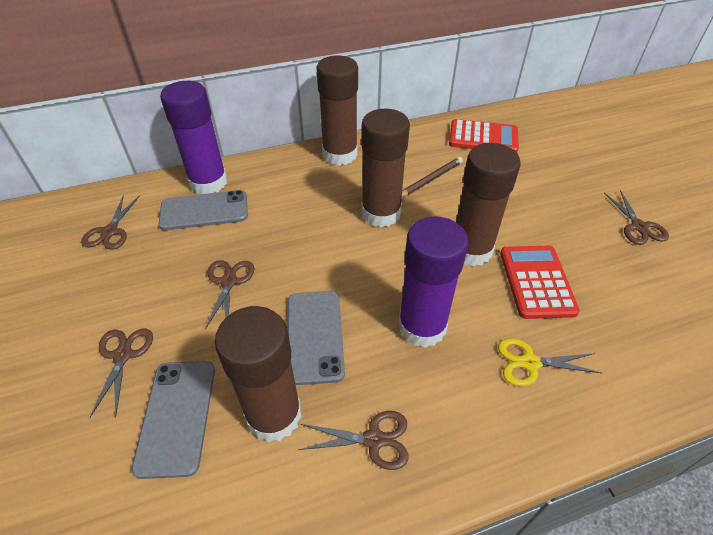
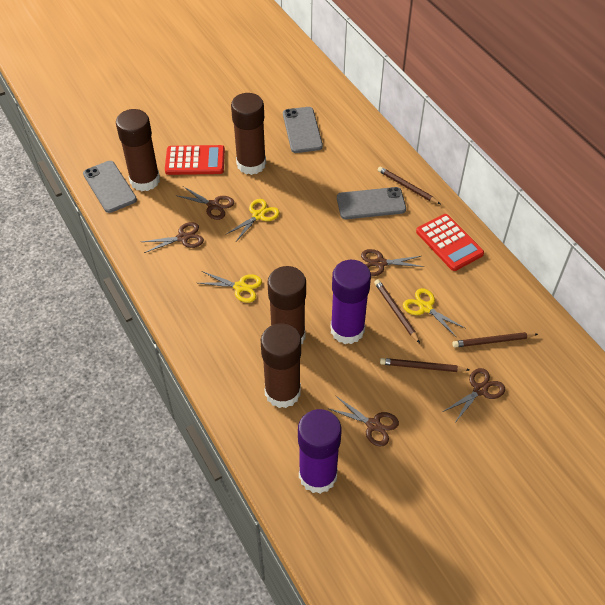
brown pencil: [402,157,463,197] = 1 -> [374,279,420,343] [378,166,440,204] [380,358,469,372] [452,332,538,348] = 4
yellow scissors: [498,338,602,386] = 1 -> [198,271,262,303] [225,199,280,242] [403,288,466,337] = 3

